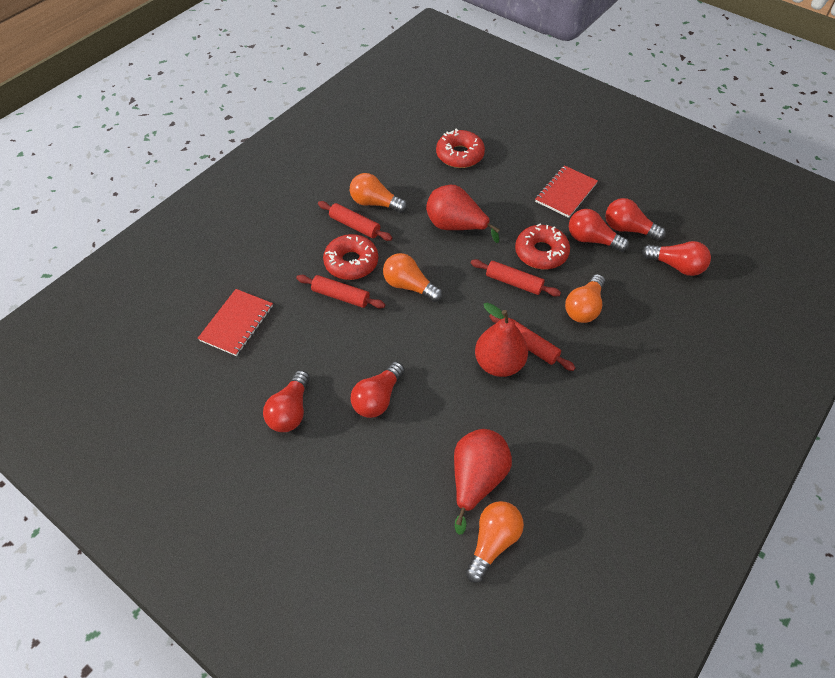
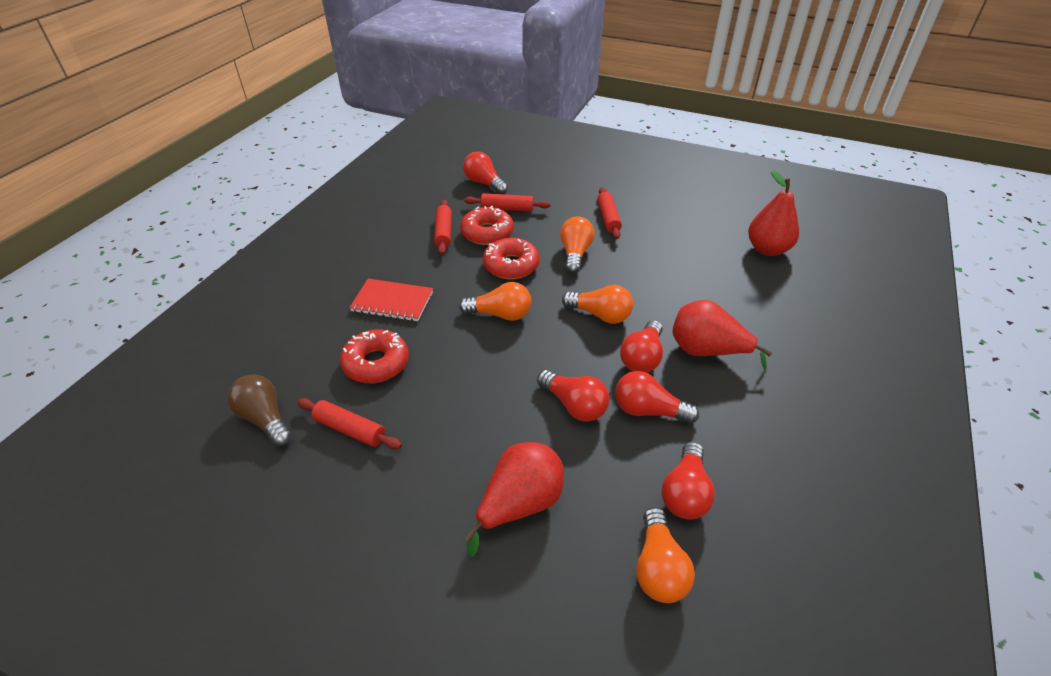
brown light bulb: none = 0 -> [227,374,292,447] = 1
red notebook: [198,289,273,356] [535,165,598,218] = 2 -> [349,279,433,321] = 1

